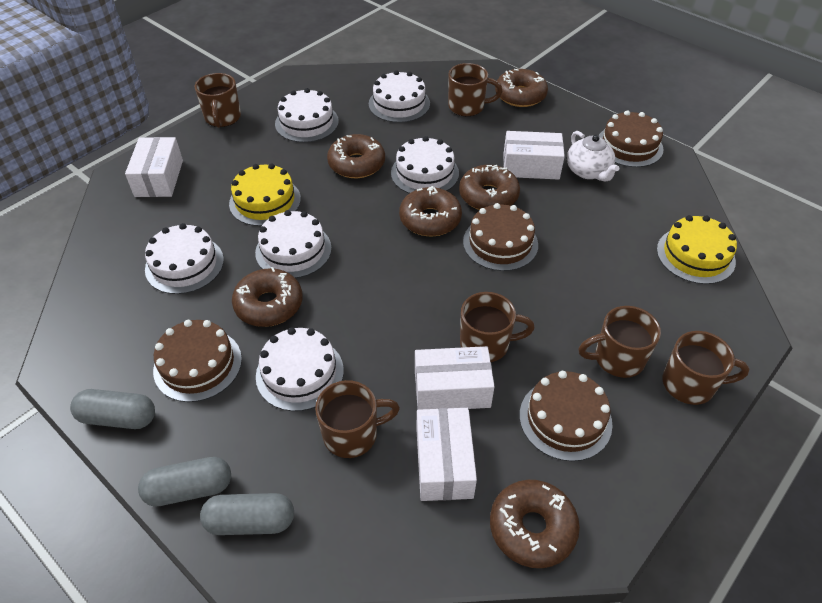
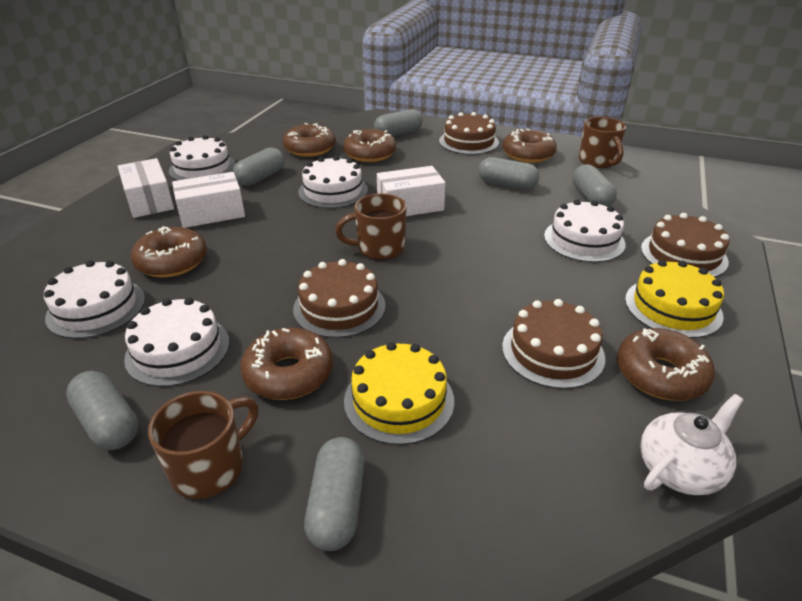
brown mug: [195,73,241,128] [315,380,400,458] [448,63,503,116] [460,292,535,362] [578,306,661,378] [663,331,749,405] = 6 -> [148,391,258,499] [335,193,407,260] [579,117,626,168] = 3
grey capsule: [70,389,155,429] [138,457,231,507] [200,493,294,535] = 3 -> [66,371,138,450] [233,147,284,186] [304,437,365,551] [374,109,423,136] [478,157,540,190] [572,164,617,207] = 6
white box: [125,137,183,197] [415,346,495,410] [417,408,477,501] [503,131,565,180] = 4 -> [118,158,174,218] [172,172,245,228] [377,166,446,216] = 3
white cake: [145,223,224,294] [255,210,332,278] [256,327,344,411] [275,88,339,143] [369,70,430,123] [391,136,459,193] = 6 -> [44,260,145,339] [124,298,229,387] [169,135,236,181] [298,156,368,208] [544,200,625,262] = 5

